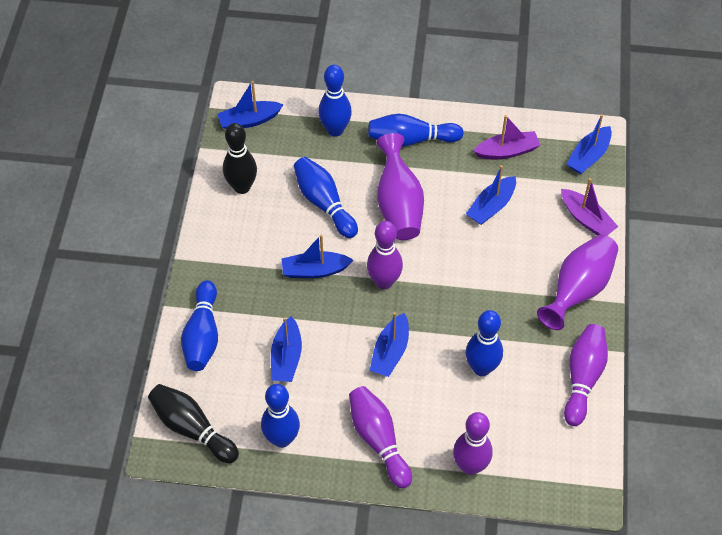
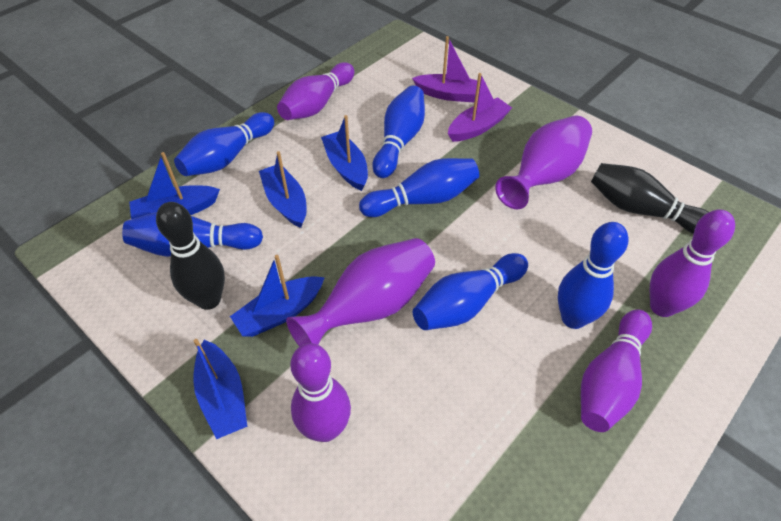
blue boat: [218,81,284,129] [271,316,302,382] [282,235,353,278] [369,312,409,377] [466,165,516,225] [567,114,612,174] = 6 -> [129,152,220,219] [193,339,247,439] [230,255,325,337] [259,151,307,228] [321,115,368,191] = 5

